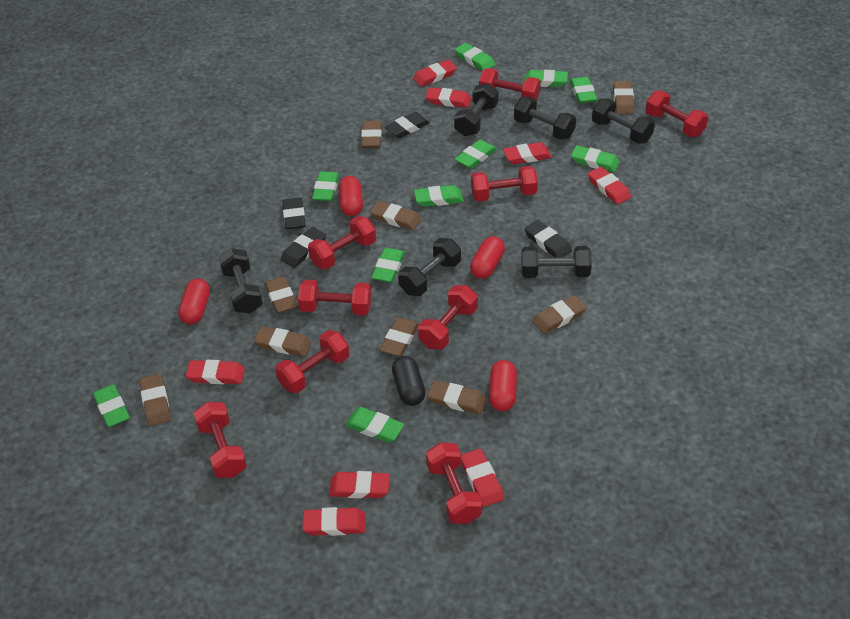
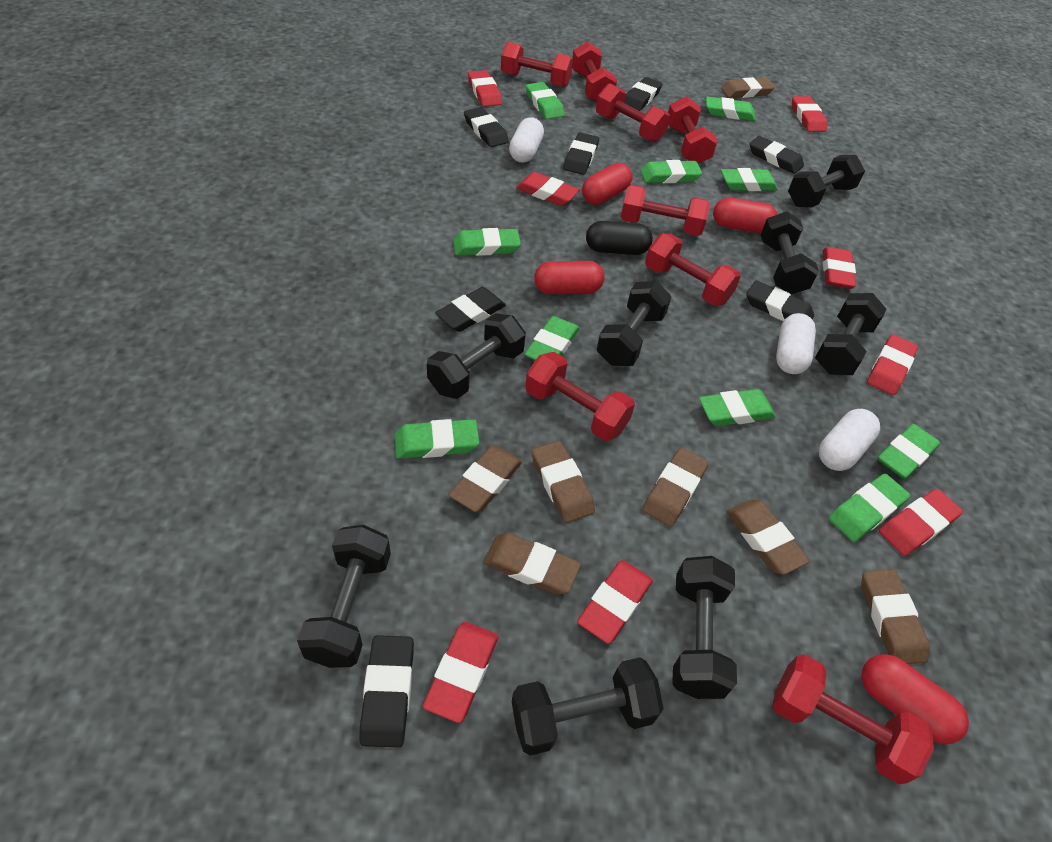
black dumbbell: [219,248,263,313] [398,238,461,296] [454,83,498,136] [514,97,576,140] [521,246,592,278] [592,98,655,144] = 6 -> [297,525,391,668] [427,313,526,399] [512,657,664,756] [597,281,672,366] [672,556,737,699] [761,211,819,294] [788,155,865,207] [815,293,887,375] = 8
black eraser: [281,227,326,268] [282,198,306,230] [385,112,430,138] [525,220,572,258] = 4 -> [360,635,414,747] [435,287,506,332] [464,107,509,147] [563,132,599,175] [624,77,662,111] [746,280,814,321] [749,136,804,174] = 7
brown eraser: [140,374,171,426] [254,326,312,357] [265,276,297,313] [361,121,382,148] [370,201,421,230] [380,317,419,357] [427,380,487,415] [532,295,587,334] [613,81,634,114] = 9 -> [448,445,522,512] [483,533,581,595] [532,441,595,523] [642,447,709,527] [721,77,775,98] [727,500,810,575] [861,569,930,664] = 7
red dumbbell: [194,402,247,478] [275,330,349,393] [298,280,372,316] [308,216,376,269] [418,285,478,349] [426,442,482,524] [471,166,538,202] [479,68,541,101] [645,91,708,137] = 9 -> [501,42,573,87] [525,352,635,441] [572,42,617,102] [596,83,670,142] [621,185,710,236] [645,233,741,306] [668,96,718,164] [773,654,934,784] = 8
white capsule: none = 0 -> [509,117,544,163] [776,313,816,374] [819,409,880,471] = 3

